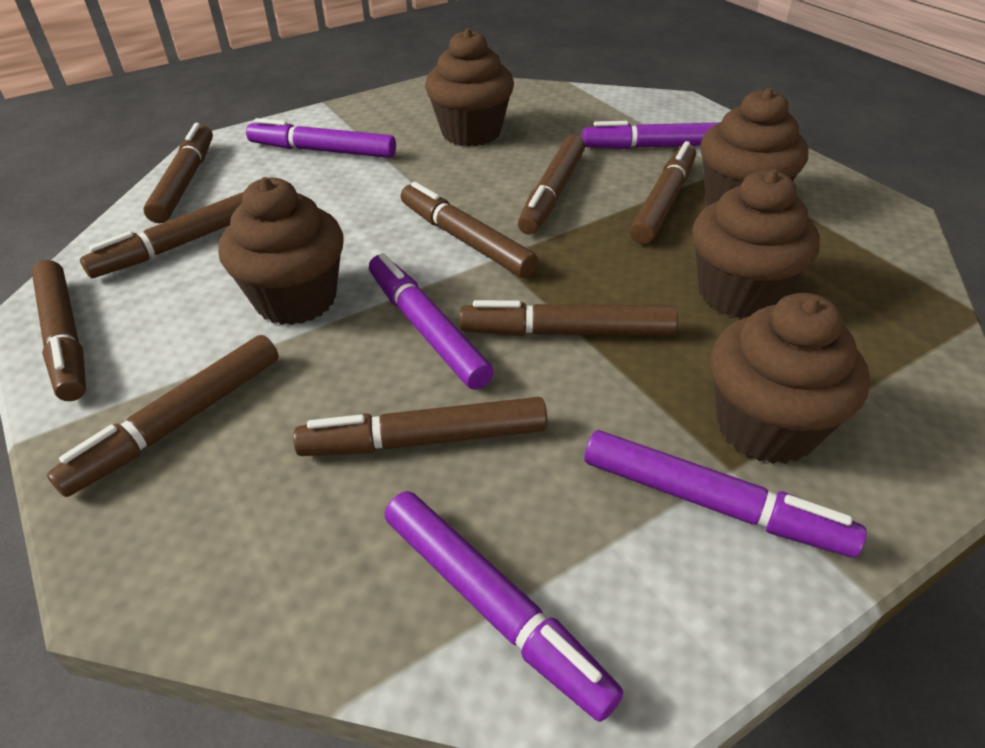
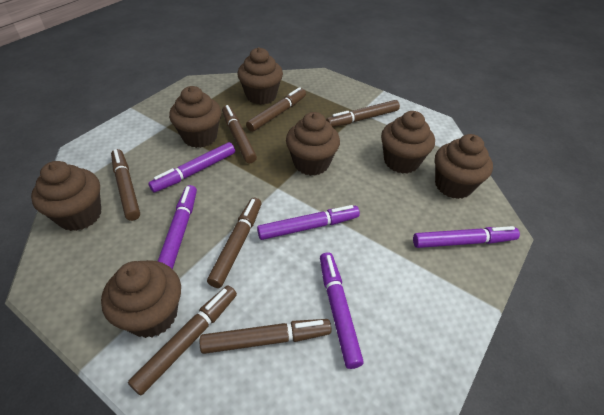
brown cupcake: [218,177,343,325] [425,28,514,147] [692,169,820,318] [700,88,808,205] [711,293,870,464] = 5 -> [31,161,101,231] [101,260,181,338] [169,86,222,148] [237,47,283,105] [286,112,340,176] [381,111,435,174] [435,134,493,199] = 7
brown marker: [32,260,86,401] [47,335,279,497] [80,192,243,278] [143,123,213,224] [293,397,547,456] [401,182,538,278] [460,300,678,336] [518,135,585,234] [630,141,696,244] = 9 -> [111,149,140,221] [128,285,237,395] [200,319,331,354] [207,198,261,288] [222,105,257,163] [246,87,306,132] [326,100,400,127] = 7

